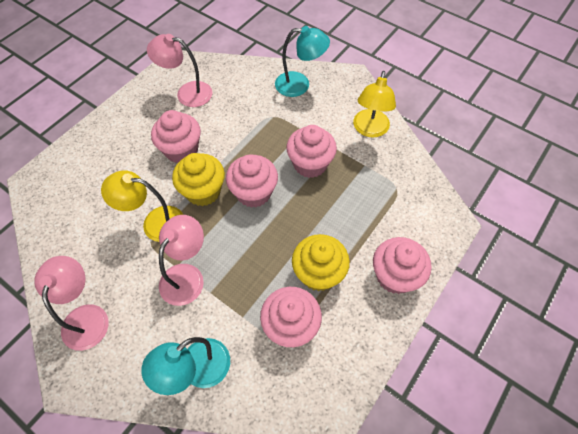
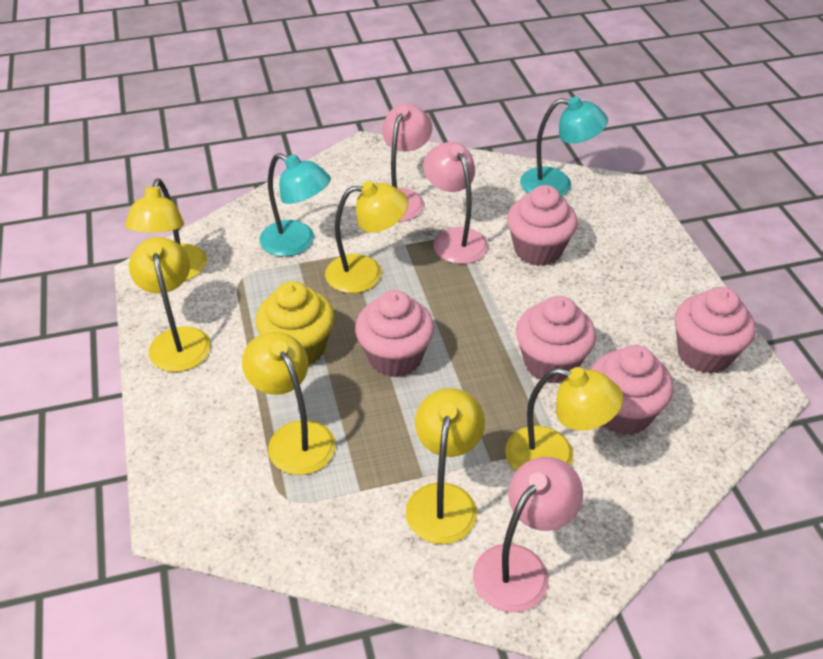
yellow cupcake: [172,153,225,206] [292,234,350,291] = 2 -> [256,281,334,366] = 1
yellow lamp: [101,170,183,242] [353,71,396,138] = 2 -> [125,178,207,281] [129,237,211,372] [242,332,336,475] [325,181,408,293] [406,388,485,544] [505,367,623,471] = 6

